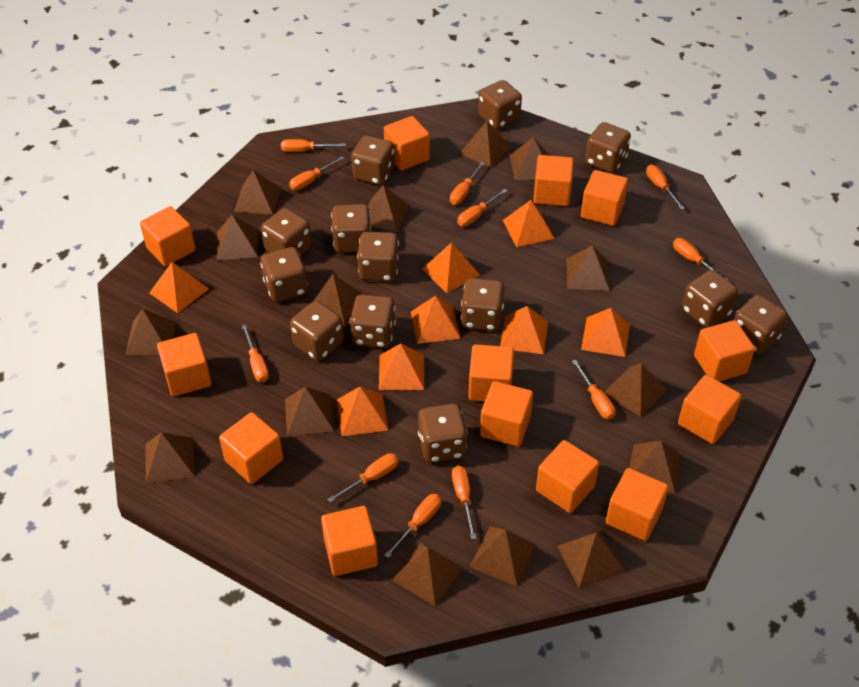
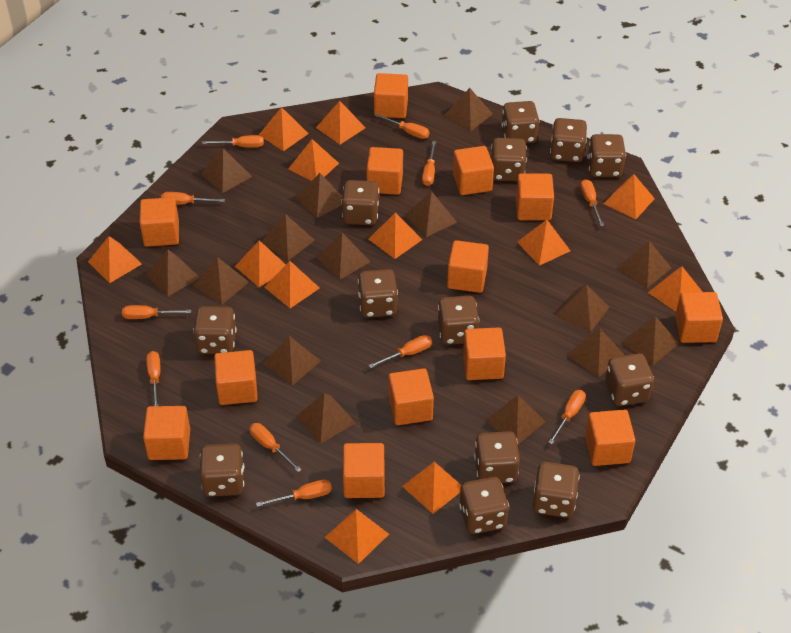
orange pyramid: [149,262,209,313] [337,386,388,436] [379,343,424,390] [411,296,461,344] [422,242,480,293] [500,306,548,354] [503,200,555,247] [581,308,630,357] = 8 -> [88,236,142,283] [235,240,286,288] [259,107,309,151] [264,261,320,308] [288,139,339,181] [316,101,366,144] [325,509,389,564] [369,212,422,259] [402,462,461,514] [517,220,570,266] [604,174,655,220] [648,266,702,312] = 12

